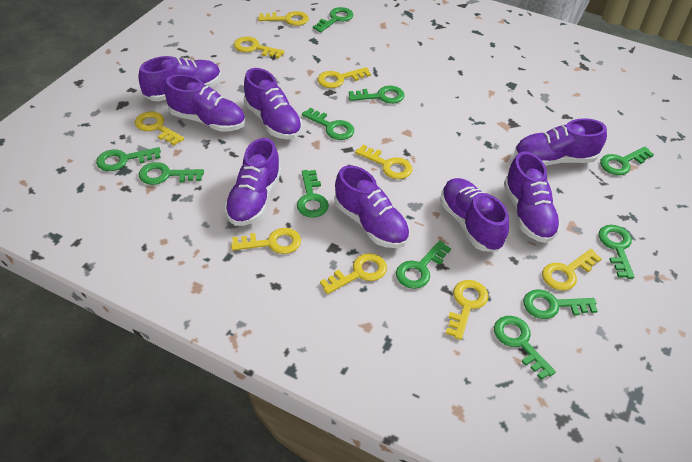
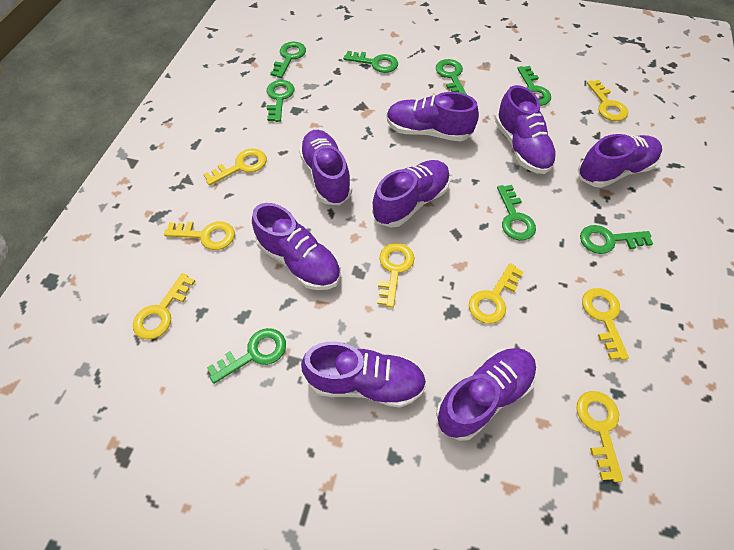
green key: [96,147,161,171] [139,162,204,185] [297,170,329,217] [302,108,354,140] [313,7,353,32] [349,86,405,104] [396,240,451,289] [494,316,556,380] [523,289,598,319] [599,225,634,279] [600,147,654,176] = 11 -> [207,328,286,384] [266,80,295,122] [270,42,306,78] [343,51,398,73] [436,59,467,95] [497,185,536,241] [517,66,551,106] [580,225,653,254] = 8
yellow key: [135,112,184,145] [231,228,301,254] [234,37,284,58] [258,11,309,26] [317,67,371,88] [320,253,387,294] [355,145,412,179] [446,280,489,340] [542,249,602,291] = 9 -> [133,273,195,340] [164,221,235,250] [203,149,266,186] [377,243,415,308] [469,263,524,324] [576,391,623,482] [582,288,629,360] [587,80,628,121] = 8

